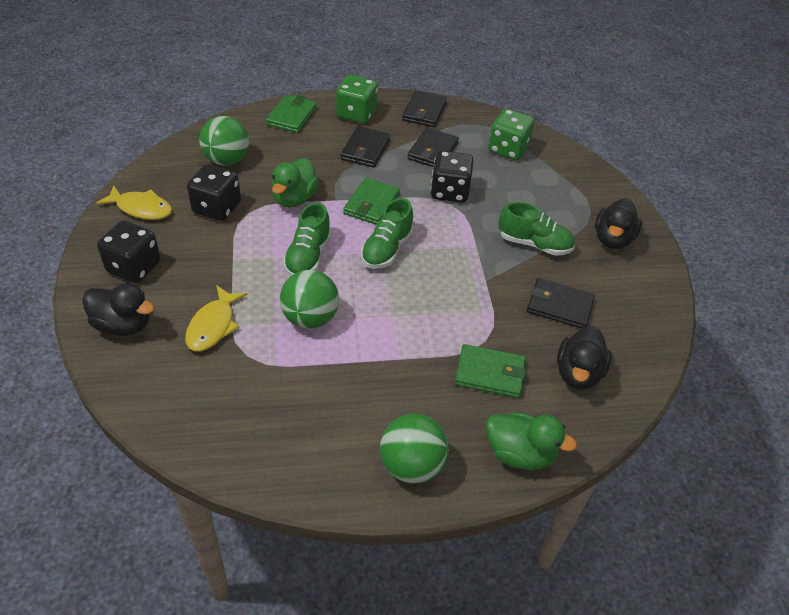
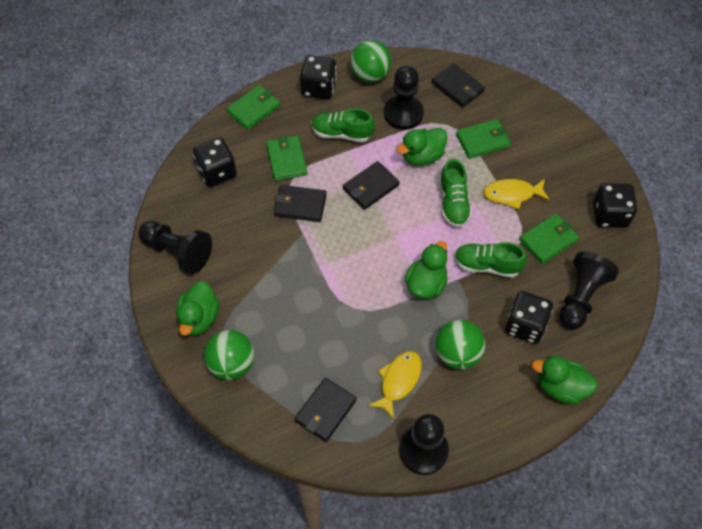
black dice: [97,220,161,283] [187,164,241,221] [431,151,474,203] = 3 -> [193,137,237,187] [300,55,337,100] [505,291,553,344] [593,183,637,228] = 4
black duck: [82,284,154,336] [557,326,612,390] [595,198,642,249] = 3 -> none = 0
black pawn: none = 0 -> [138,221,212,274] [384,66,424,130] [399,414,449,475] [559,252,619,329] = 4
green dice: [336,75,378,124] [488,109,535,160] = 2 -> none = 0
green duck: [272,158,319,207] [486,412,577,470] = 2 -> [176,281,219,336] [397,128,448,166] [404,241,448,299] [532,356,598,404] = 4
green wallet: [266,94,317,133] [343,178,400,225] [455,344,526,398] = 3 -> [227,85,281,130] [266,135,308,181] [456,119,511,159] [519,213,579,264] = 4

